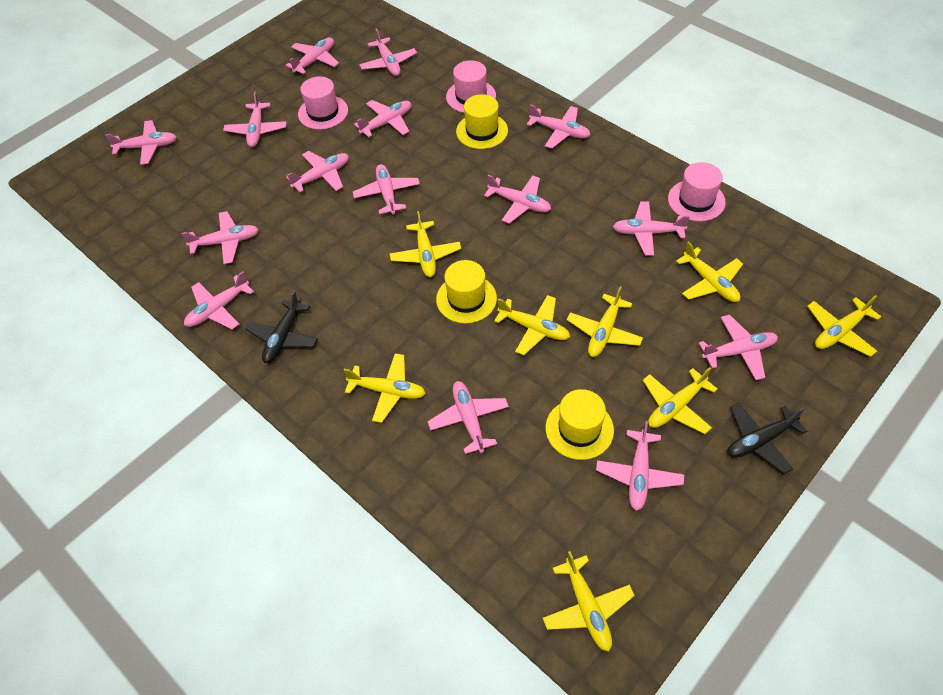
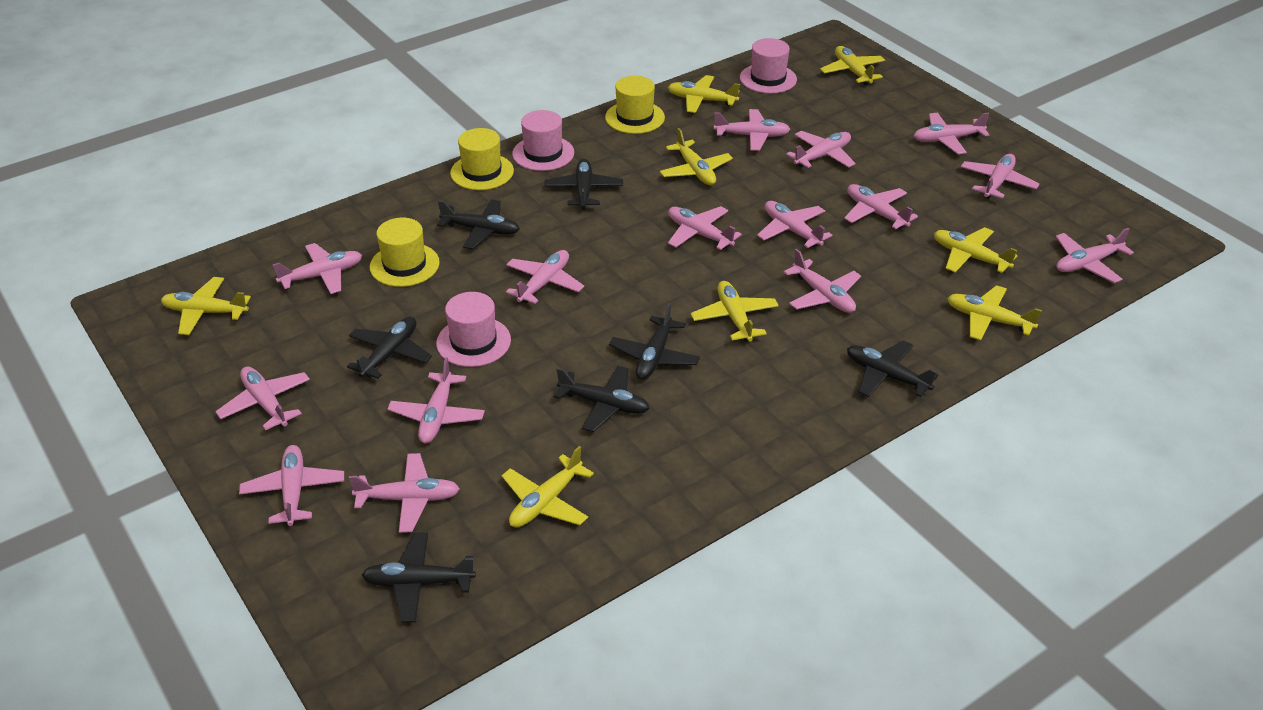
black plane: [245,291,318,363] [727,403,807,474] = 2 -> [347,317,432,379] [362,533,476,622] [437,199,520,249] [544,159,623,209] [554,366,650,432] [609,303,700,380] [847,340,938,397] = 7

